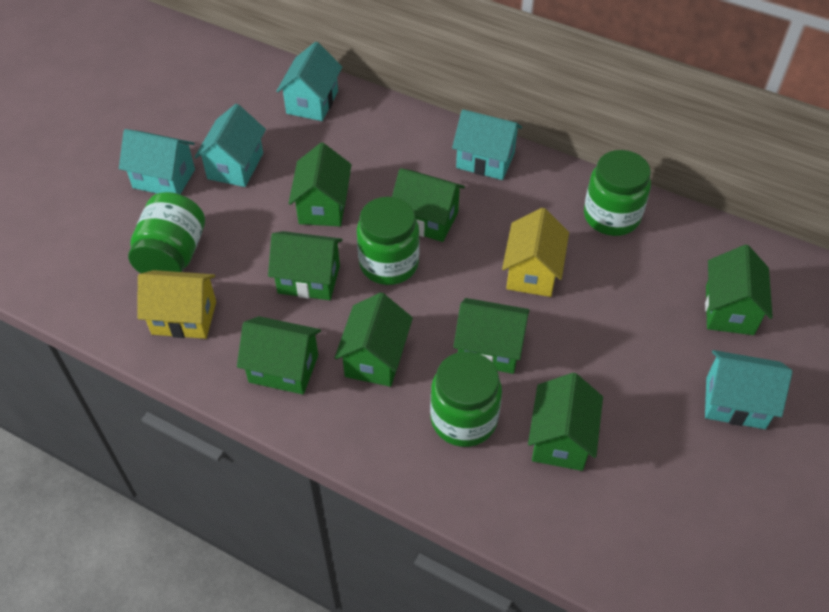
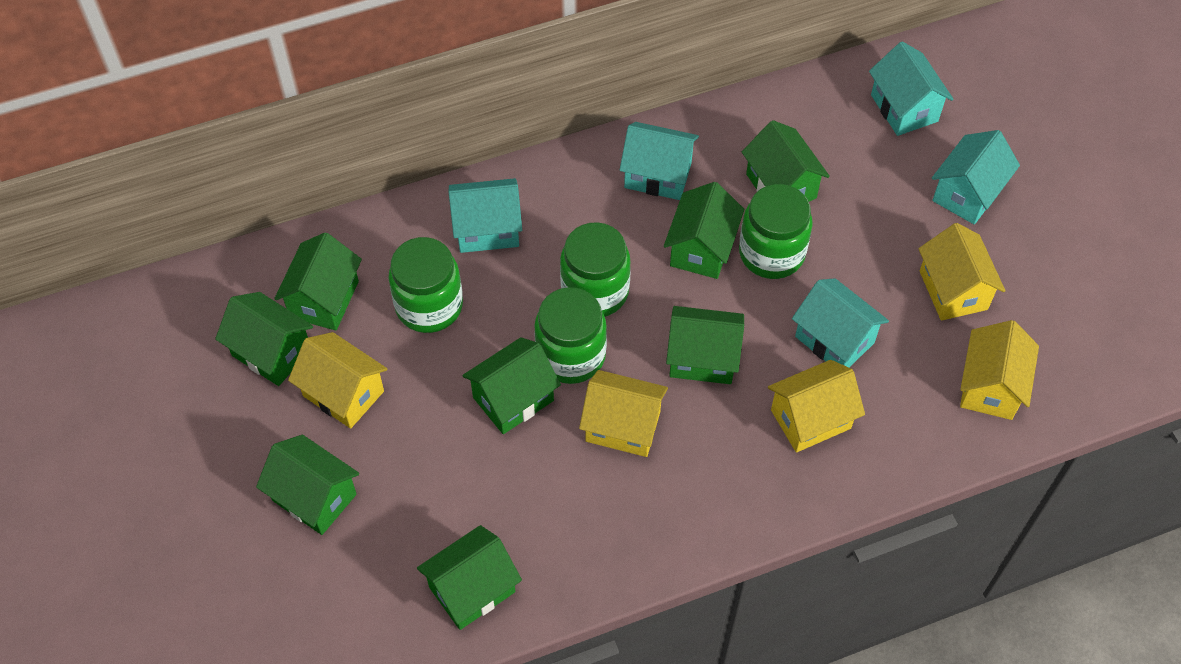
yellow house: [137,270,216,339] [502,208,569,297] = 2 -> [288,332,387,429] [579,370,668,457] [768,360,865,453] [918,223,1005,321] [960,320,1039,420] = 5

